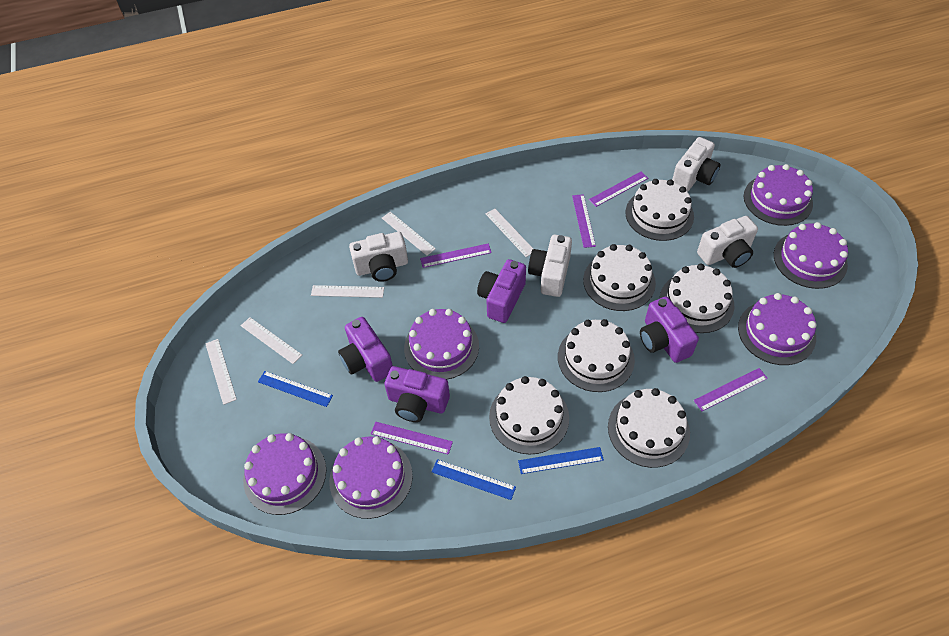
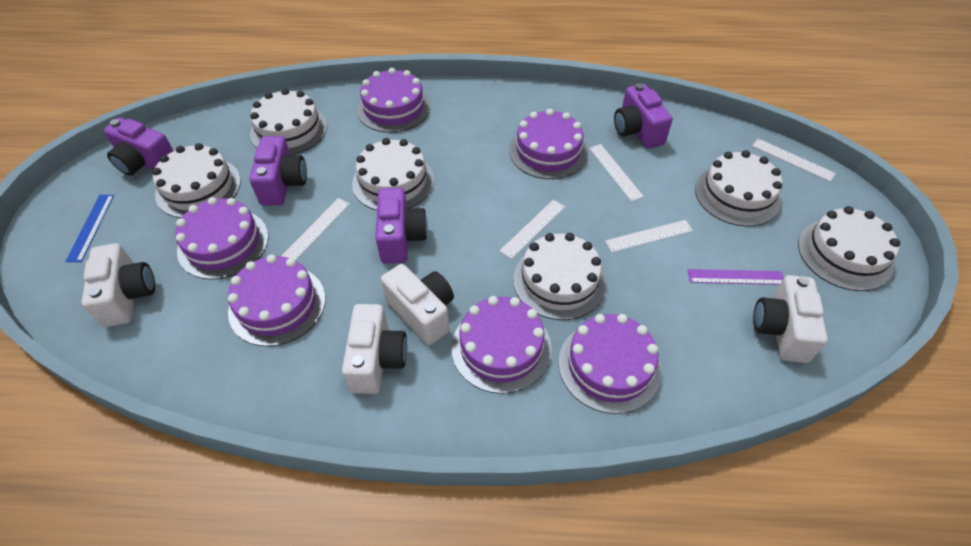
blue ruler: [258,371,333,407] [432,459,516,500] [518,447,604,474] = 3 -> [65,195,114,262] = 1
purple ruler: [371,422,453,455] [420,243,492,268] [572,194,596,248] [589,172,648,207] [693,368,768,411] = 5 -> [687,269,784,285] = 1

